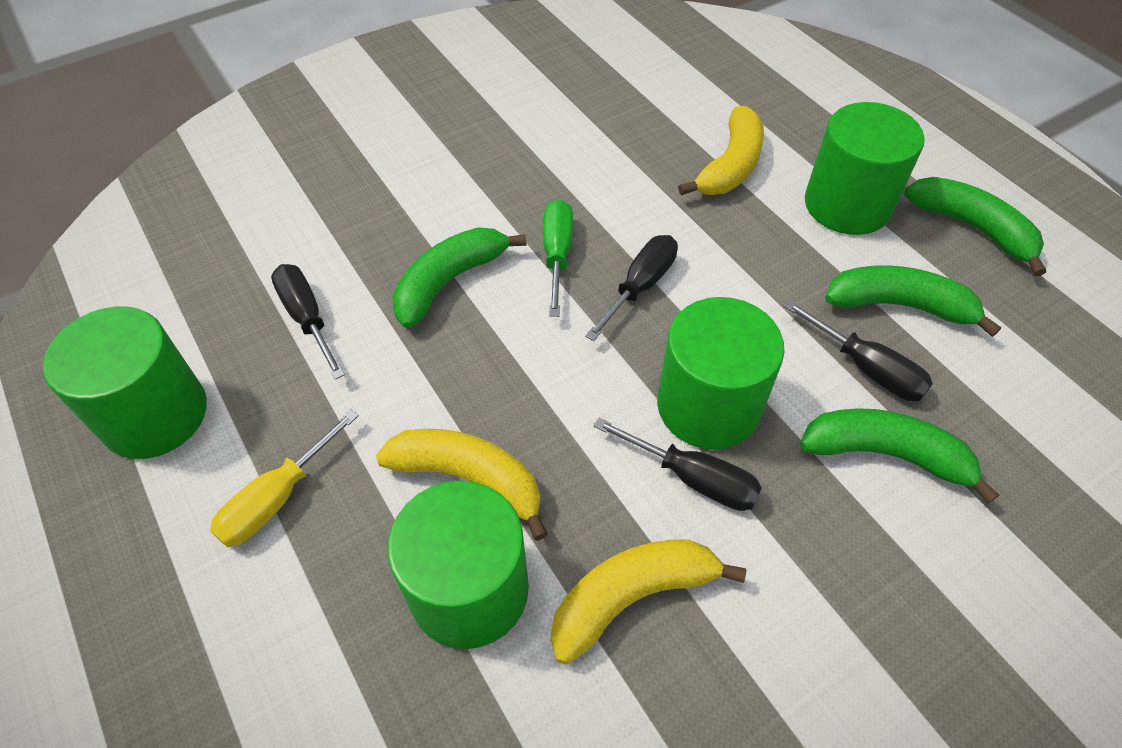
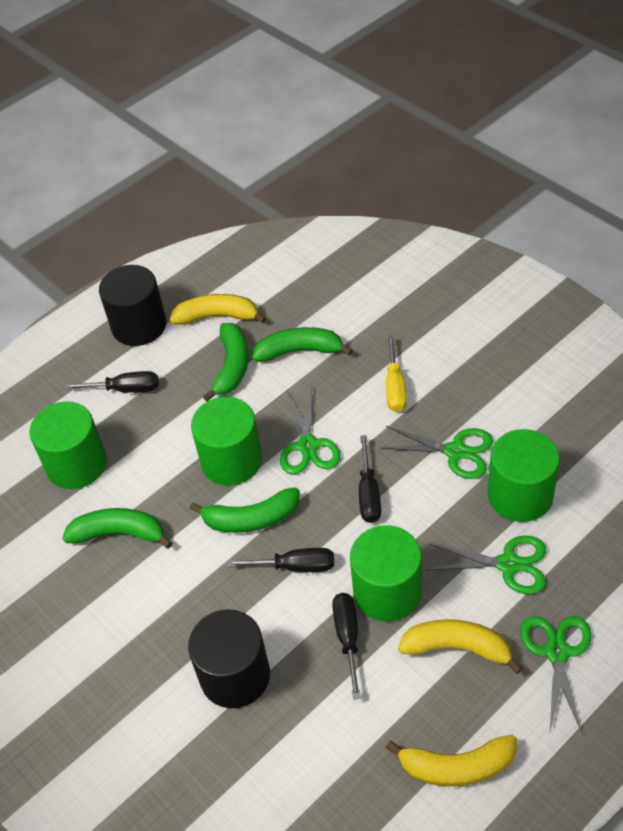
black cylinder: none = 0 -> [99,265,166,346] [188,609,270,708] = 2
green scissors: none = 0 -> [280,387,341,475] [380,426,493,479] [426,535,546,594] [520,616,592,735] = 4
green screwdriver: [543,199,573,317] = 1 -> none = 0

